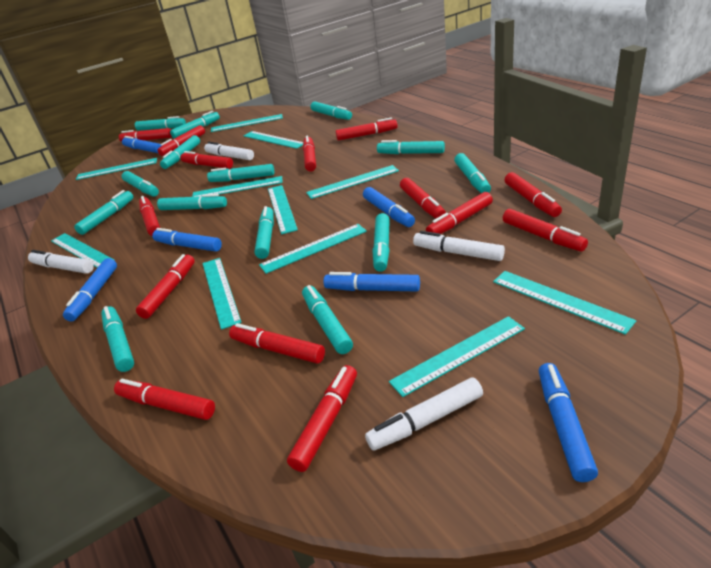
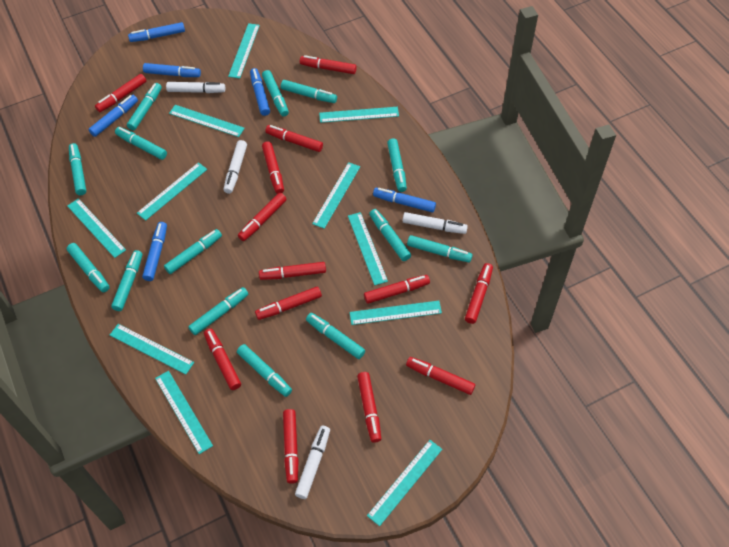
red marker: [114,379,215,420] [119,128,172,142] [136,254,195,319] [139,196,160,236] [157,125,205,156] [180,151,233,169] [229,323,325,364] [287,365,357,472] [303,135,316,172] [336,117,398,141] [400,178,446,219] [426,192,493,234] [503,209,588,252] [505,172,562,217] = 14 -> [95,74,146,112] [204,328,241,390] [238,193,286,241] [255,287,322,320] [259,262,326,280] [262,141,284,194] [265,125,323,152] [283,409,299,484] [300,55,357,74] [357,372,381,443] [364,275,430,304] [406,357,475,395] [465,263,493,324] = 13

